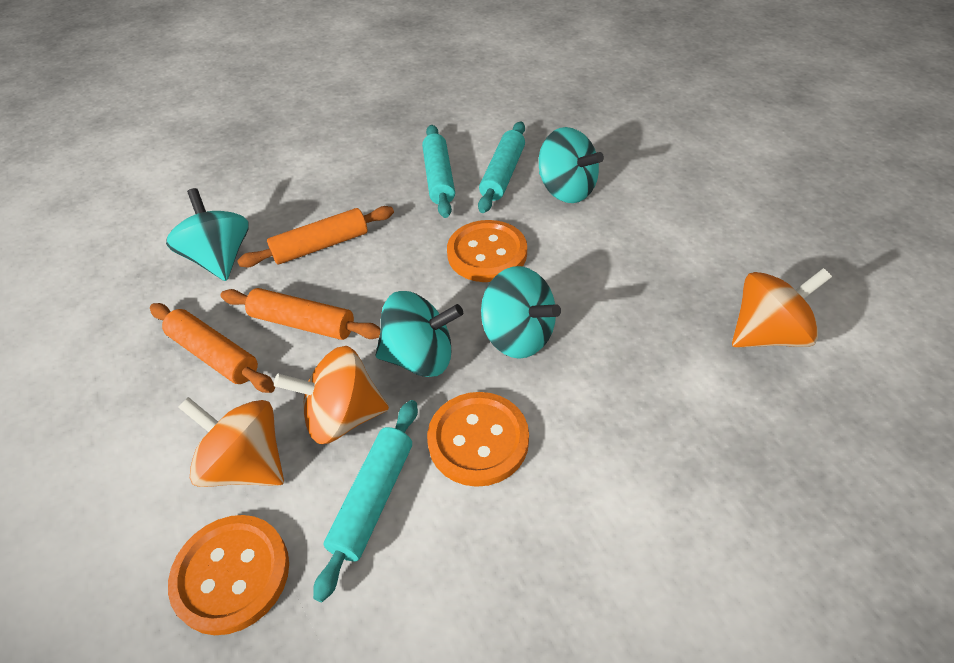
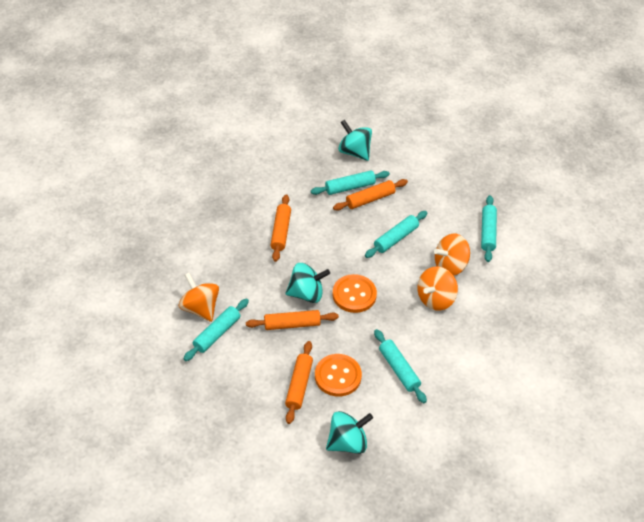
orange button: [168,515,289,635] [427,392,529,487] [447,220,527,282] = 3 -> [315,354,362,396] [332,274,377,313] = 2
orange rolling pin: [150,303,275,393] [220,288,381,340] [237,206,394,267] = 3 -> [246,310,339,330] [271,194,291,262] [285,341,313,424] [333,179,408,211] = 4
turquoise rolling pin: [313,400,418,602] [422,125,455,218] [478,121,525,213] = 3 -> [183,299,249,361] [311,171,390,195] [365,211,427,258] [374,329,427,403] [481,195,497,262] = 5
turquoise spinning top: [166,188,249,281] [376,291,463,377] [481,266,561,359] [539,127,604,203] = 4 -> [286,263,330,303] [326,411,373,454] [338,120,372,161] = 3

